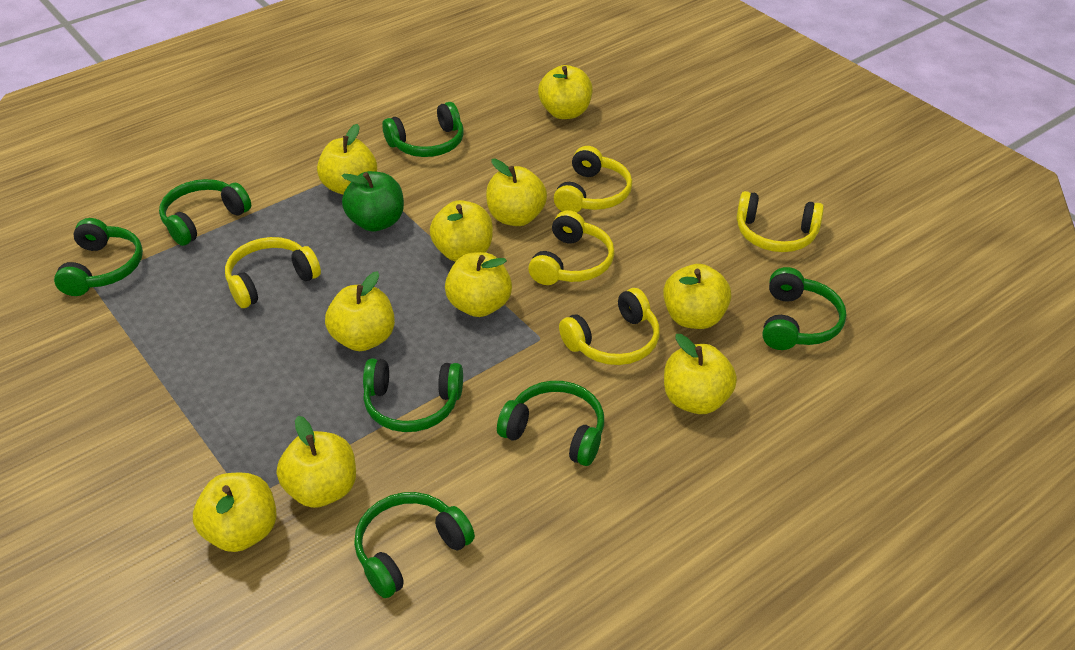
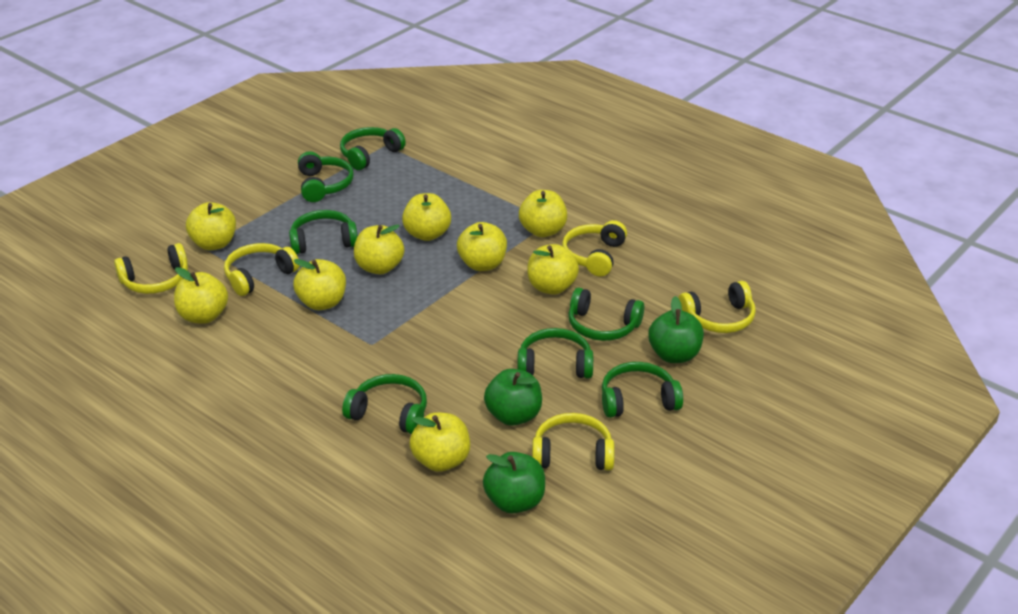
green apple: [342,171,404,232] = 1 -> [483,452,545,513] [484,369,542,426] [648,296,704,363] = 3
yellow apple: [193,472,277,552] [277,416,356,508] [317,124,377,195] [325,271,395,351] [430,200,493,262] [445,252,512,317] [486,159,547,226] [538,65,593,119] [663,264,731,329] [664,334,737,414] = 10 -> [174,267,228,324] [186,202,236,250] [293,259,346,310] [354,224,404,274] [402,193,451,241] [409,412,470,472] [457,222,507,271] [519,190,567,237] [527,244,579,295] = 9

